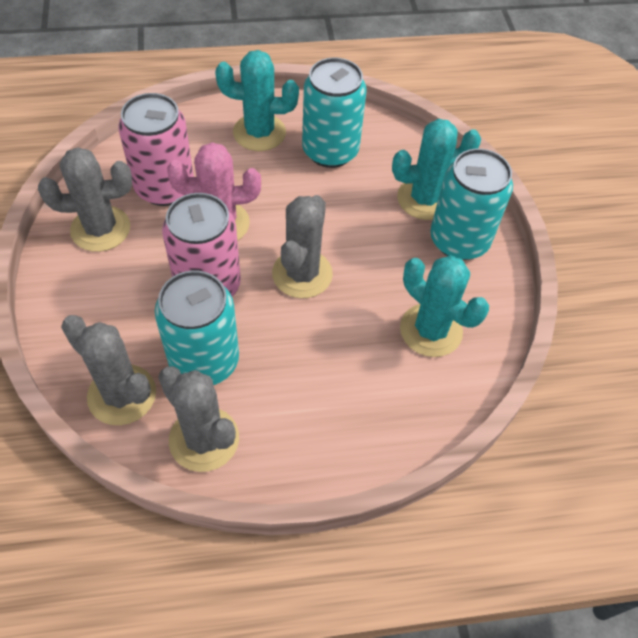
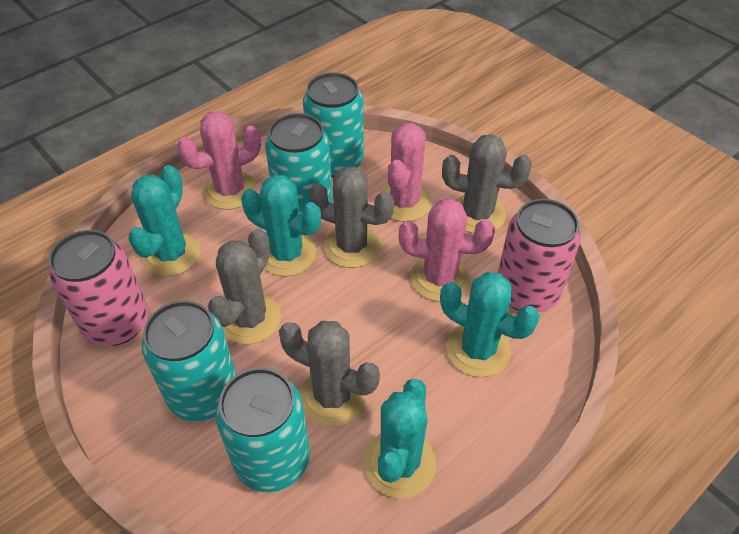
pink cactus: [167,142,261,241] = 1 -> [177,111,261,210] [379,123,432,222] [399,199,495,301] = 3
turquoise cactus: [215,50,299,151] [392,119,481,220] [400,255,489,357] = 3 -> [128,165,201,277] [241,175,321,276] [364,379,436,499] [440,272,540,377] = 4
turquoise can: [155,270,239,385] [302,57,367,168] [430,149,513,260] = 3 -> [142,301,237,421] [216,368,310,492] [265,113,333,214] [303,73,364,178] = 4

